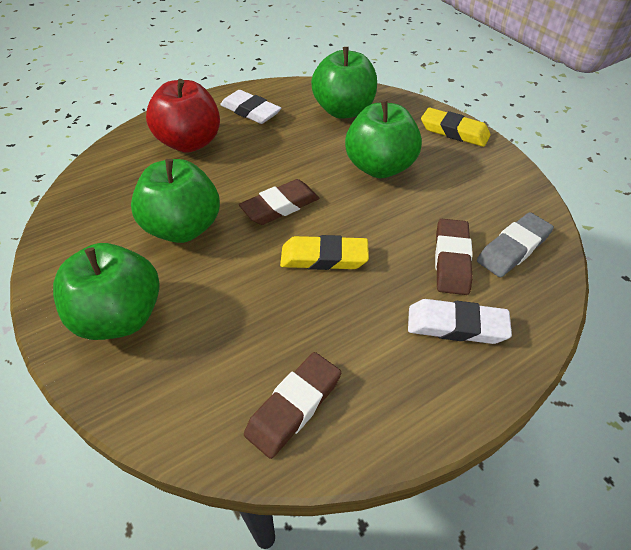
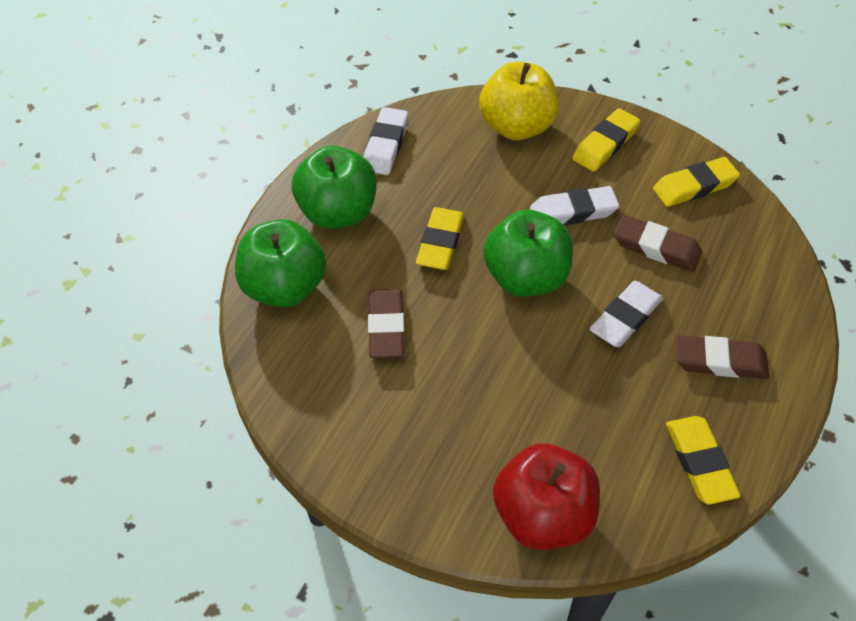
green apple: [53,243,160,340] [131,159,220,243] [311,47,377,119] [345,100,422,178] = 4 -> [235,219,326,307] [292,146,377,229] [483,210,573,297] = 3
grey eraser: [477,212,554,277] = 1 -> none = 0
white eraser: [220,90,281,124] [408,299,512,344] = 2 -> [363,107,408,175] [530,186,619,225] [589,281,663,347] = 3
yellow apple: none = 0 -> [479,62,559,140] = 1
yellow eraser: [280,235,369,270] [421,108,491,147] = 2 -> [416,207,464,270] [572,108,640,172] [653,157,740,207] [666,416,740,505] = 4

